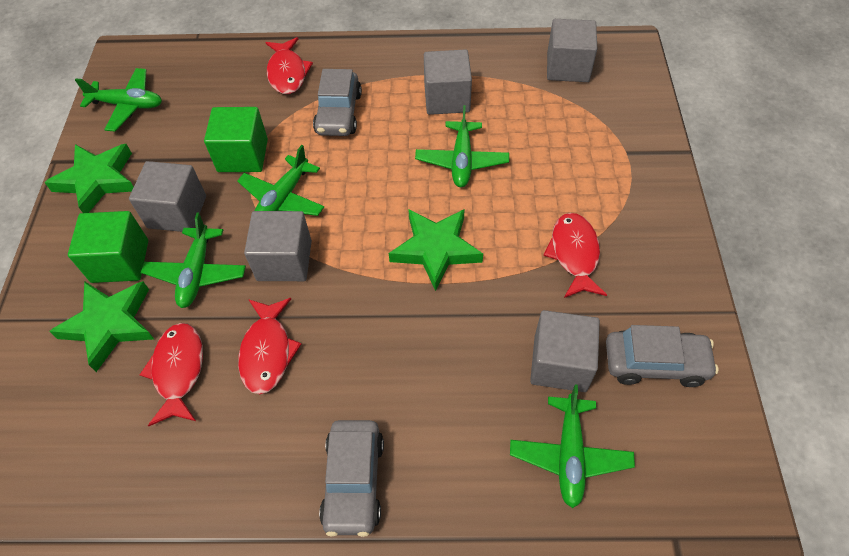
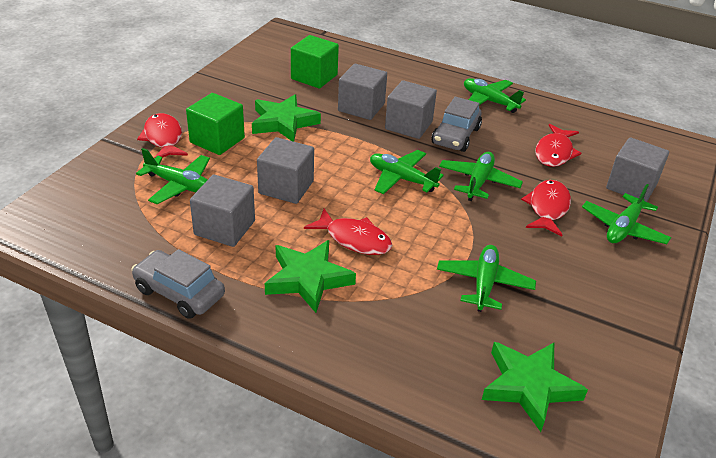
green plane: [75,68,162,132] [141,212,246,308] [237,145,324,216] [415,105,509,187] [510,385,635,508] = 5 -> [136,148,210,204] [370,150,444,194] [437,245,536,312] [439,152,523,201] [464,78,526,113] [582,184,671,244] = 6
grey car: [313,69,362,136] [319,420,384,537] [606,325,718,387] = 3 -> [131,249,225,319] [432,97,482,152] = 2

